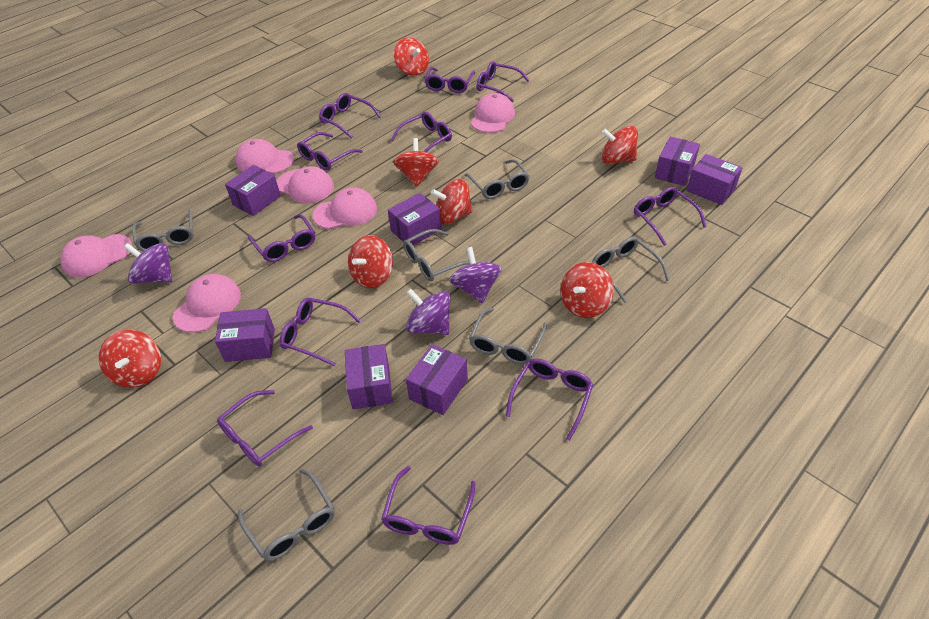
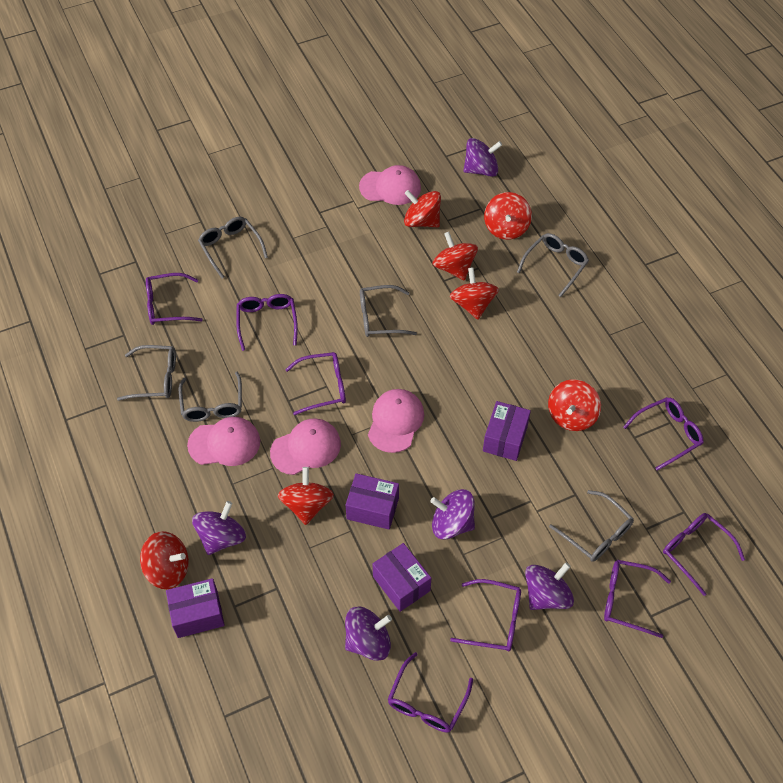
pink cap: [60,234,132,277] [173,274,241,333] [235,139,294,174] [276,166,334,203] [313,187,377,229] [471,93,515,133] = 6 -> [187,417,260,466] [270,418,341,475] [359,165,421,205] [368,389,424,453] = 4
purple box: [215,308,275,362] [225,165,281,216] [345,344,393,409] [388,193,441,245] [406,344,468,415] [655,137,700,186] [687,154,742,205] = 7 -> [166,578,225,638] [346,473,399,529] [373,543,431,612] [483,401,531,461] = 4
purple glasses: [217,390,313,466] [248,214,315,262] [280,298,361,366] [297,132,363,170] [319,93,381,139] [381,466,476,545] [391,112,452,152] [425,67,475,93] [477,61,530,102] [506,358,593,441] [634,187,707,246] = 11 -> [146,273,203,325] [236,294,298,351] [285,352,346,415] [388,652,473,733] [450,579,521,651] [604,560,671,638] [623,397,703,471] [663,513,745,596] = 8
purple spinning top: [124,243,172,284] [406,289,451,335] [449,247,502,303] = 3 -> [192,501,246,555] [345,607,392,661] [430,489,475,540] [463,138,502,177] [525,562,574,610] = 5

